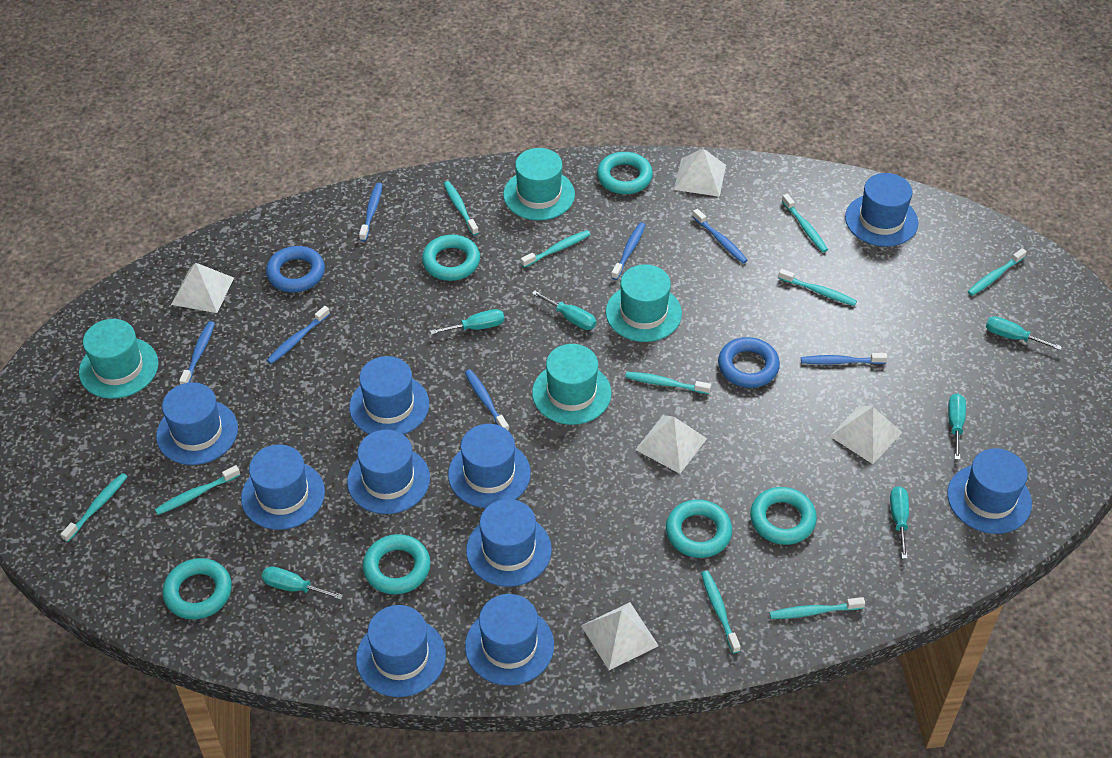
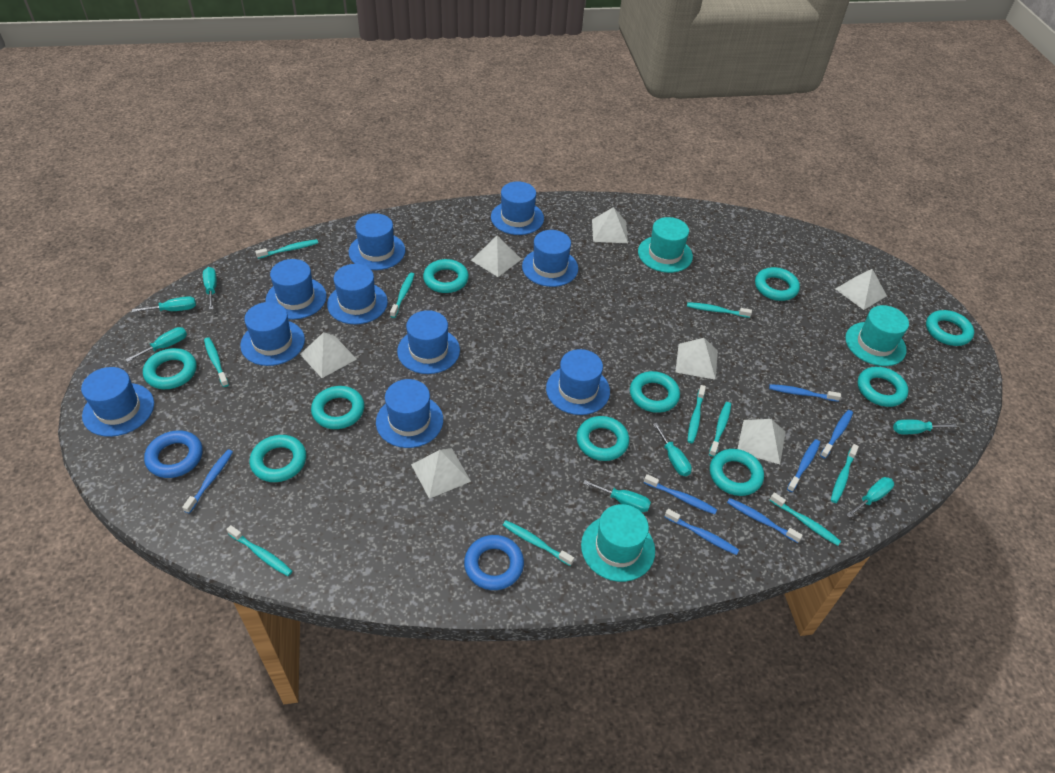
turquoise hat: [79,319,158,399] [503,148,575,220] [532,344,612,425] [606,264,682,342] = 4 -> [581,504,655,582] [638,217,693,273] [845,305,909,366] = 3
turquoise ring: [162,558,232,620] [363,534,431,594] [422,235,480,281] [597,152,653,194] [666,500,732,558] [750,487,817,545] = 6 -> [143,348,197,389] [249,435,306,482] [311,386,365,429] [423,259,469,293] [577,416,629,461] [630,371,680,413] [710,449,764,496] [755,267,800,301] [858,367,909,407] [926,310,974,346] = 10
turquoise screwdriver: [261,566,343,600] [430,309,504,335] [532,291,596,330] [890,486,909,559] [948,394,966,460] [986,316,1062,350] = 6 -> [125,327,187,362] [132,296,196,312] [203,267,217,310] [583,480,651,512] [653,423,692,476] [846,477,894,518] [893,420,957,434] = 7
white pyramid: [171,262,234,313] [581,602,659,670] [635,415,707,474] [674,148,726,197] [830,405,903,464] = 5 -> [300,332,357,378] [411,448,471,499] [471,236,522,277] [592,207,628,243] [675,338,718,380] [737,419,786,464] [836,269,887,310] = 7

